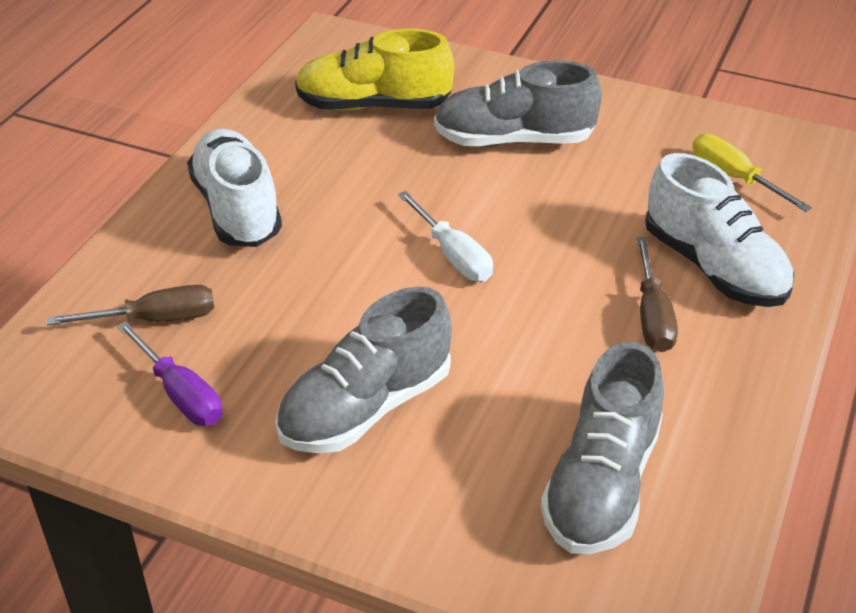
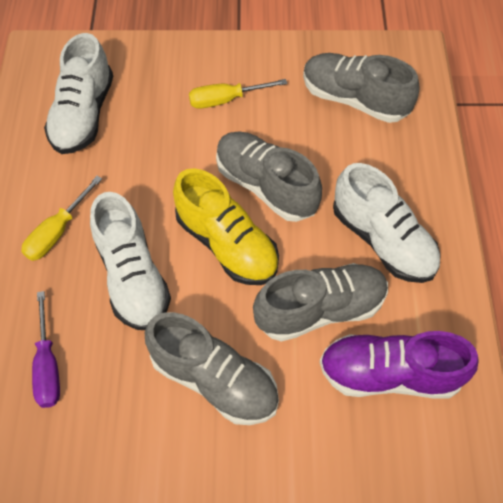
brown screwdriver: [47,285,214,325] [637,237,678,352] = 2 -> none = 0
grey shoe: [275,287,452,454] [434,60,602,147] [540,342,664,554] = 3 -> [145,312,279,425] [216,131,322,222] [253,263,388,342] [303,53,420,123] = 4
purple shoe: none = 0 -> [320,331,479,399] = 1
white screwdriver: [398,191,493,282] = 1 -> none = 0
white shoe: [187,129,282,247] [645,153,794,307] = 2 -> [44,33,113,154] [90,192,171,330] [333,163,441,283] = 3
yellow screwdriver: [692,134,812,212] = 1 -> [21,176,102,261] [189,79,287,109] = 2

